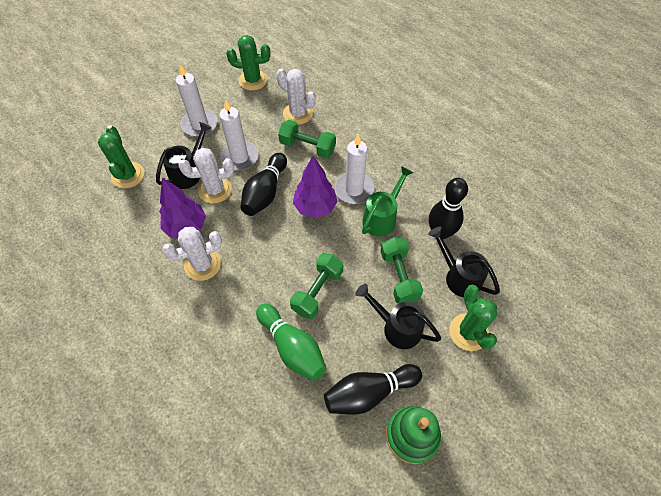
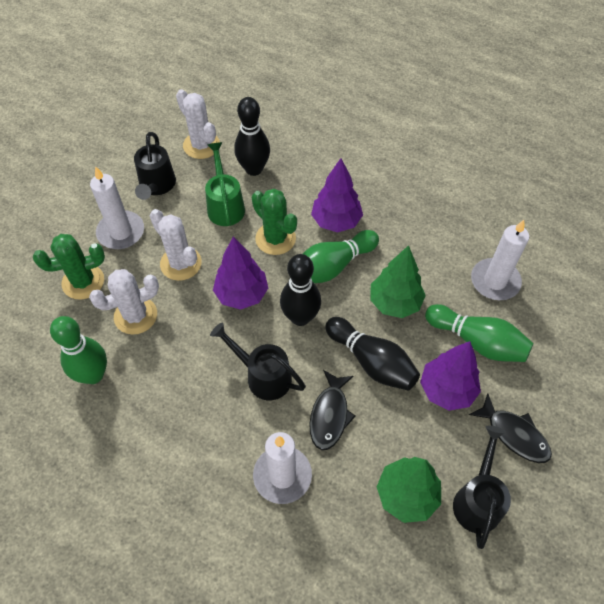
black fish: none = 0 -> [309,370,356,450] [469,393,552,463] = 2
green bowling pin: [256,304,326,381] = 1 -> [50,316,107,384] [303,230,379,283] [425,304,533,362] = 3
green cactus: [98,125,145,188] [226,35,270,91] [449,284,497,351] = 3 -> [33,234,105,300] [252,189,297,255] = 2
green dumbbell: [278,120,336,158] [290,253,343,319] [381,237,423,304] = 3 -> none = 0
green stacking toy: [386,406,441,464] = 1 -> none = 0
green tree: none = 0 -> [370,245,426,318] [377,457,441,523] = 2
purple tree: [159,177,206,238] [293,156,338,218] = 2 -> [213,236,268,310] [311,158,363,232] [420,341,481,411] = 3

